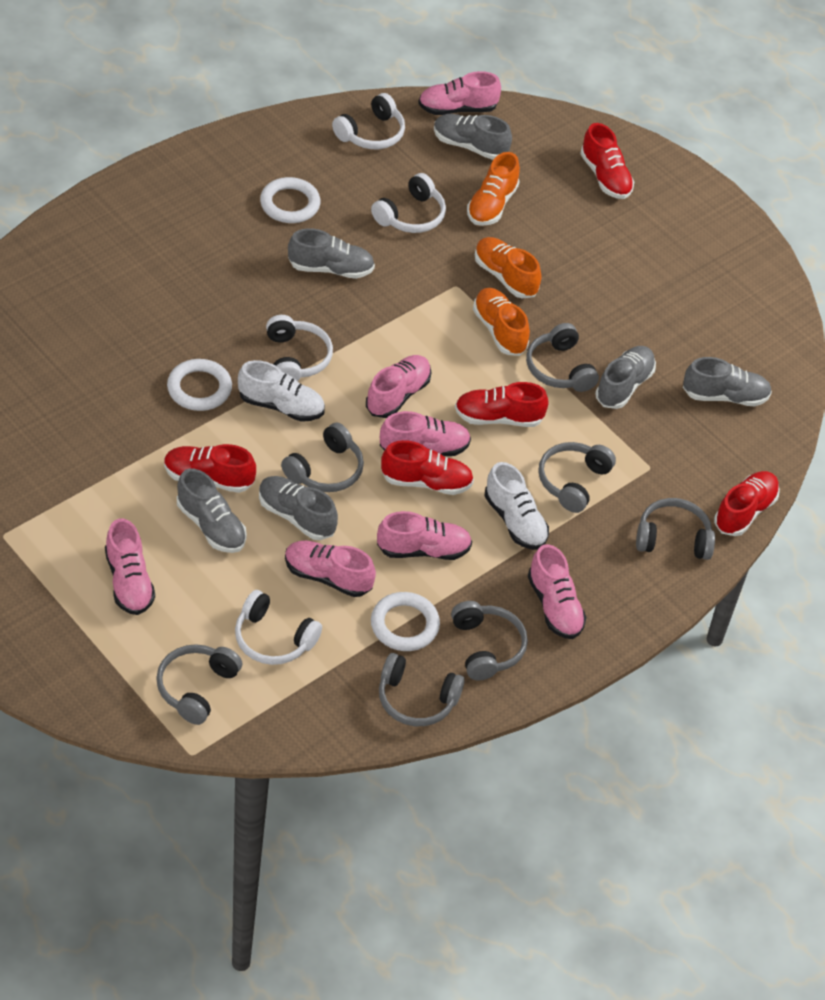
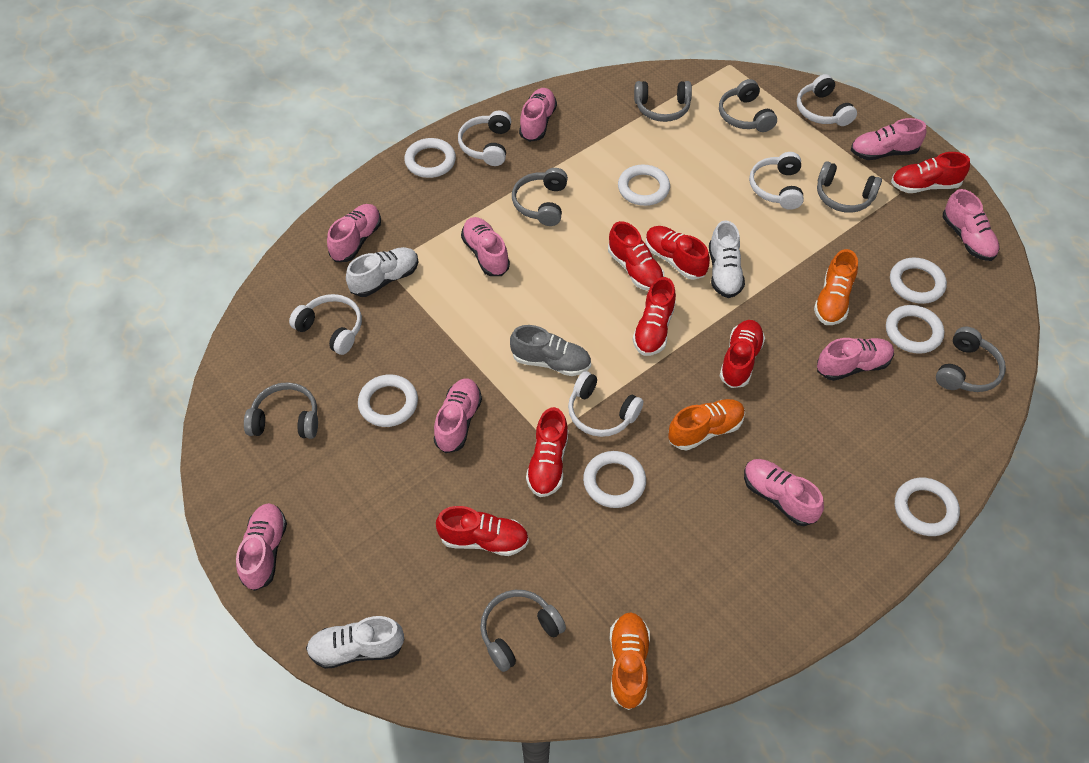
grey shoe: [177,469,247,553] [259,476,338,540] [288,228,375,279] [434,114,512,160] [595,346,656,409] [683,357,772,407] = 6 -> [510,325,591,376] = 1
pink shoe: [105,519,155,615] [285,541,376,597] [366,355,431,418] [377,511,472,560] [380,411,471,456] [418,71,501,115] [528,544,587,639] = 7 -> [236,503,287,591] [327,204,381,262] [433,379,482,453] [461,217,510,276] [519,88,557,142] [744,459,824,526] [817,338,894,381] [851,118,926,160] [943,189,1000,261] = 9
red shoe: [164,444,256,493] [381,440,474,495] [455,382,549,427] [580,123,635,199] [714,471,780,536] = 5 -> [436,506,529,556] [526,407,568,497] [608,221,664,291] [632,277,676,356] [645,226,710,280] [720,320,765,388] [891,152,970,193] = 7
white headphones: [235,590,322,665] [266,315,333,381] [332,93,405,149] [371,173,446,233] = 4 -> [289,294,362,355] [458,111,511,166] [568,371,643,437] [749,152,804,210] [797,74,857,126] = 5
white ring: [167,359,232,411] [260,177,320,223] [371,592,440,651] = 3 -> [358,374,418,427] [404,138,456,178] [583,451,646,508] [618,165,670,206] [886,305,944,354] [890,257,947,304] [895,478,960,536] = 7
white shoe: [238,360,325,422] [484,462,549,550] = 2 -> [306,616,404,669] [346,247,419,297] [709,220,745,298] = 3

